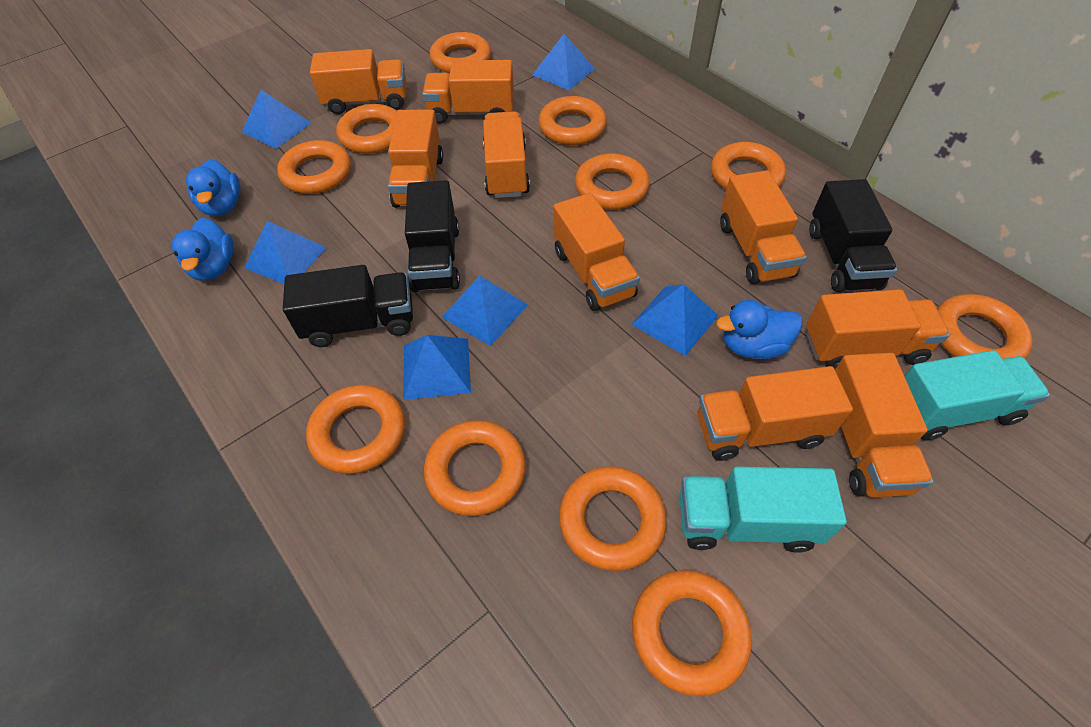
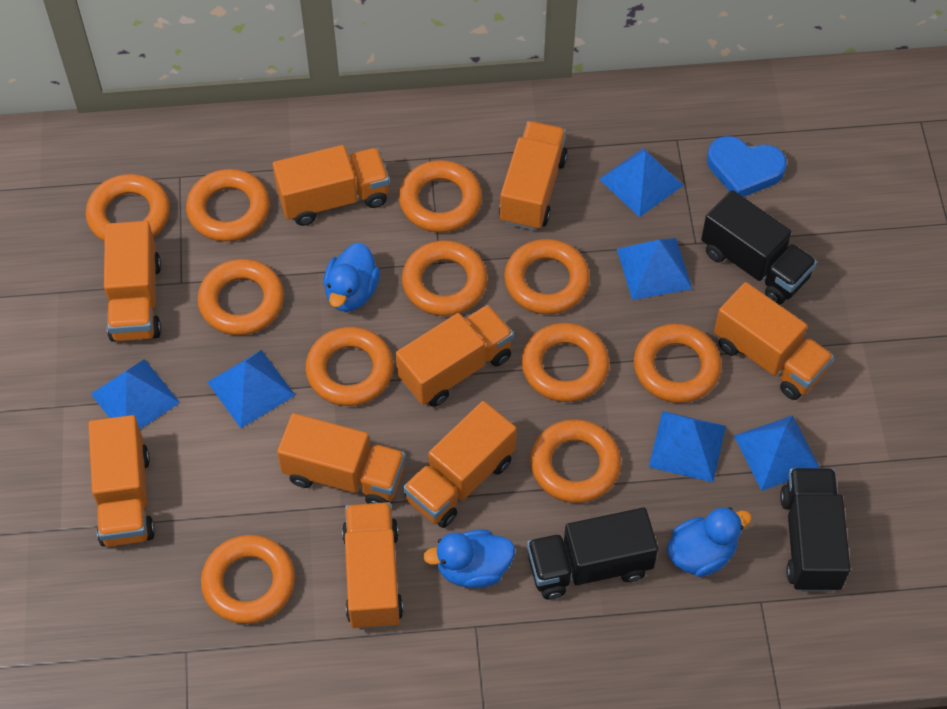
blue heart: none = 0 -> [707,136,786,197] = 1
turquoise truck: [679,467,847,553] [905,350,1050,441] = 2 -> none = 0

